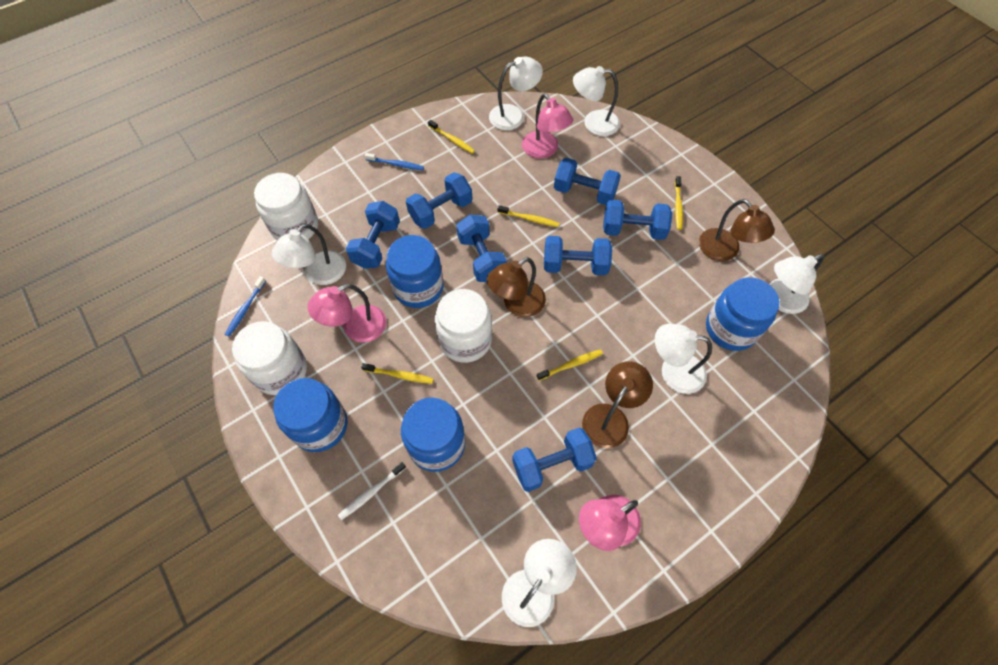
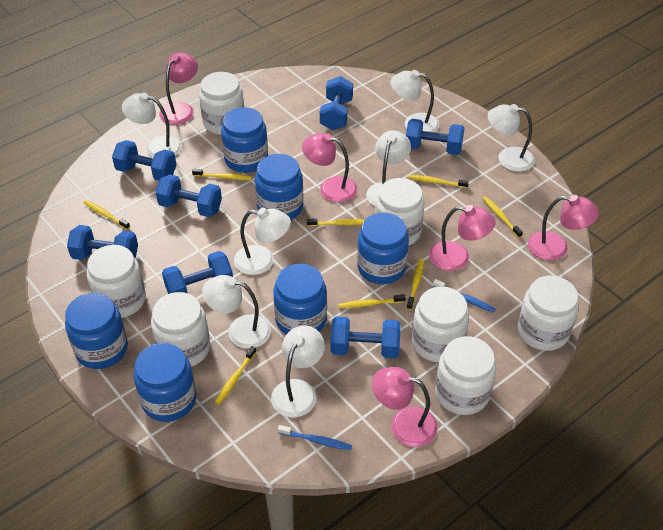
blue jar: [273,378,348,452] [386,235,444,308] [401,397,465,472] [706,277,779,351] = 4 -> [65,293,128,369] [134,343,196,422] [221,107,268,173] [255,154,304,220] [273,264,327,334] [357,213,409,284] = 6
brown lamp: [487,257,546,317] [582,361,653,448] [699,199,775,261] = 3 -> none = 0
pink lamp: [307,284,387,343] [522,94,573,158] [579,495,641,551] = 3 -> [159,52,198,125] [302,133,357,203] [372,367,438,447] [429,205,496,271] [528,195,599,260] = 5
white jar: [232,321,307,395] [254,173,318,241] [435,289,492,363] = 3 -> [87,245,146,318] [151,292,210,367] [199,72,244,135] [375,178,424,246] [412,286,469,362] [435,336,496,415] [518,276,579,351] = 7
white lamp: [272,224,346,285] [489,57,543,130] [502,539,577,627] [573,66,620,136] [655,324,712,394] [769,254,824,314] = 6 -> [122,93,182,158] [202,275,271,349] [234,208,291,275] [271,326,325,417] [366,130,411,206] [391,70,439,133] [488,104,535,172] = 7
white toothbrush: [338,462,406,520] = 1 -> none = 0
yellow toothbrush: [361,363,434,384] [428,120,475,154] [498,205,559,227] [537,349,603,381] [675,176,683,230] = 5 -> [83,200,130,230] [192,169,252,180] [215,346,256,405] [307,218,365,227] [338,294,406,309] [407,259,425,310] [409,175,469,188] [483,196,523,238] = 8

